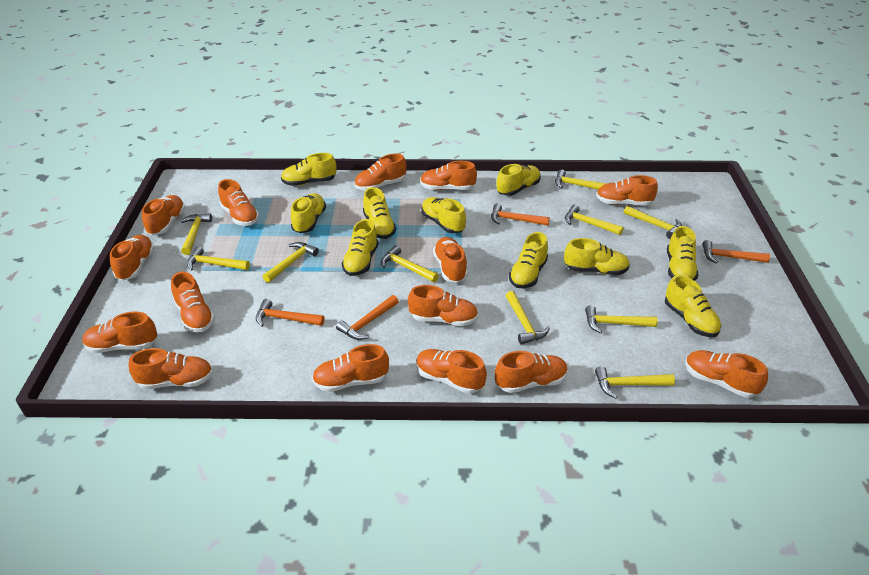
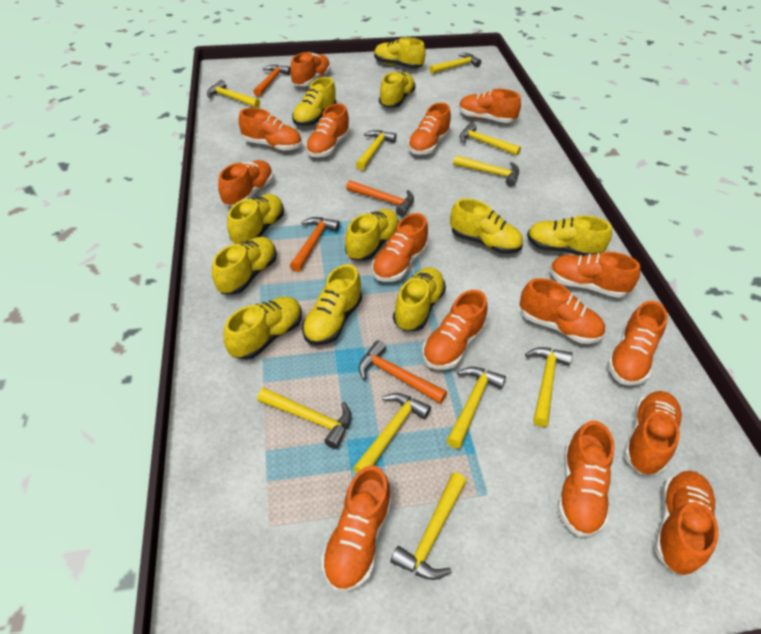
yellow shoe: [281,153,337,186] [291,193,326,233] [342,219,379,276] [363,187,396,239] [421,197,466,233] [496,164,541,196] [509,232,548,288] [564,238,630,275] [665,275,721,337] [667,226,698,281] = 10 -> [212,237,277,295] [223,297,302,360] [227,194,284,244] [292,77,336,126] [302,264,362,345] [345,209,399,261] [374,37,426,68] [379,72,415,107] [393,267,446,331] [450,198,523,254] [527,215,612,256] = 11

